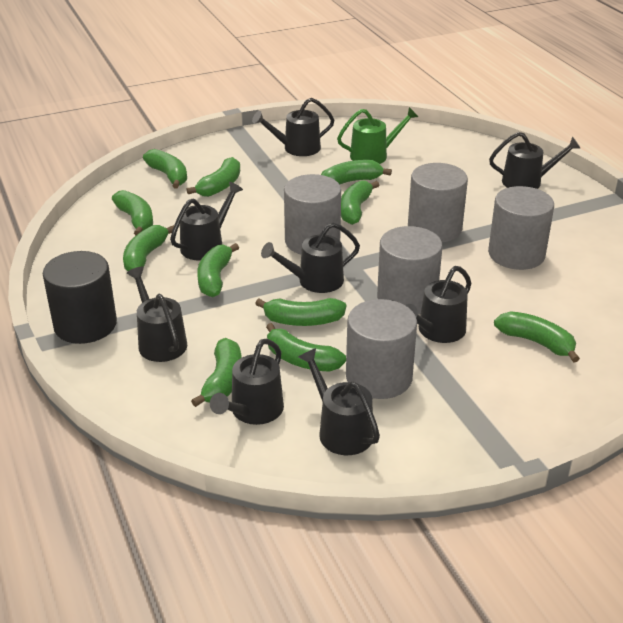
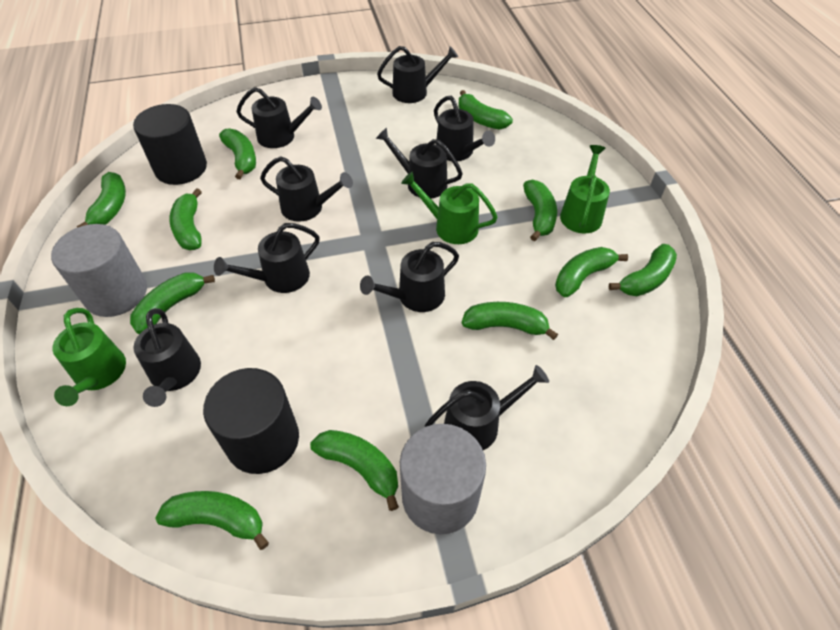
black cylinder: [43,251,117,344] = 1 -> [133,104,207,185] [203,368,299,474] = 2
black watering can: [127,267,187,362] [170,182,243,261] [210,338,284,425] [252,98,334,156] [261,223,360,293] [298,348,380,455] [405,266,471,343] [489,132,581,189] = 8 -> [133,308,201,407] [214,223,320,293] [236,87,322,148] [260,156,353,222] [360,242,459,312] [376,127,463,199] [377,46,458,103] [425,365,549,450] [434,96,495,161] = 9
green watering can: [337,107,418,164] = 1 -> [53,308,126,406] [401,171,498,244] [560,145,610,234] = 3
grey cylinder: [284,174,341,254] [346,299,417,399] [377,226,442,314] [408,163,468,242] [488,186,554,270] = 5 -> [51,224,147,317] [400,424,486,534] = 2

